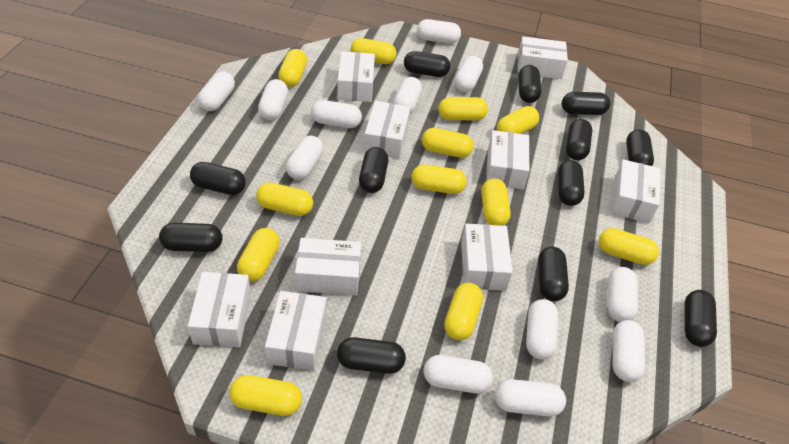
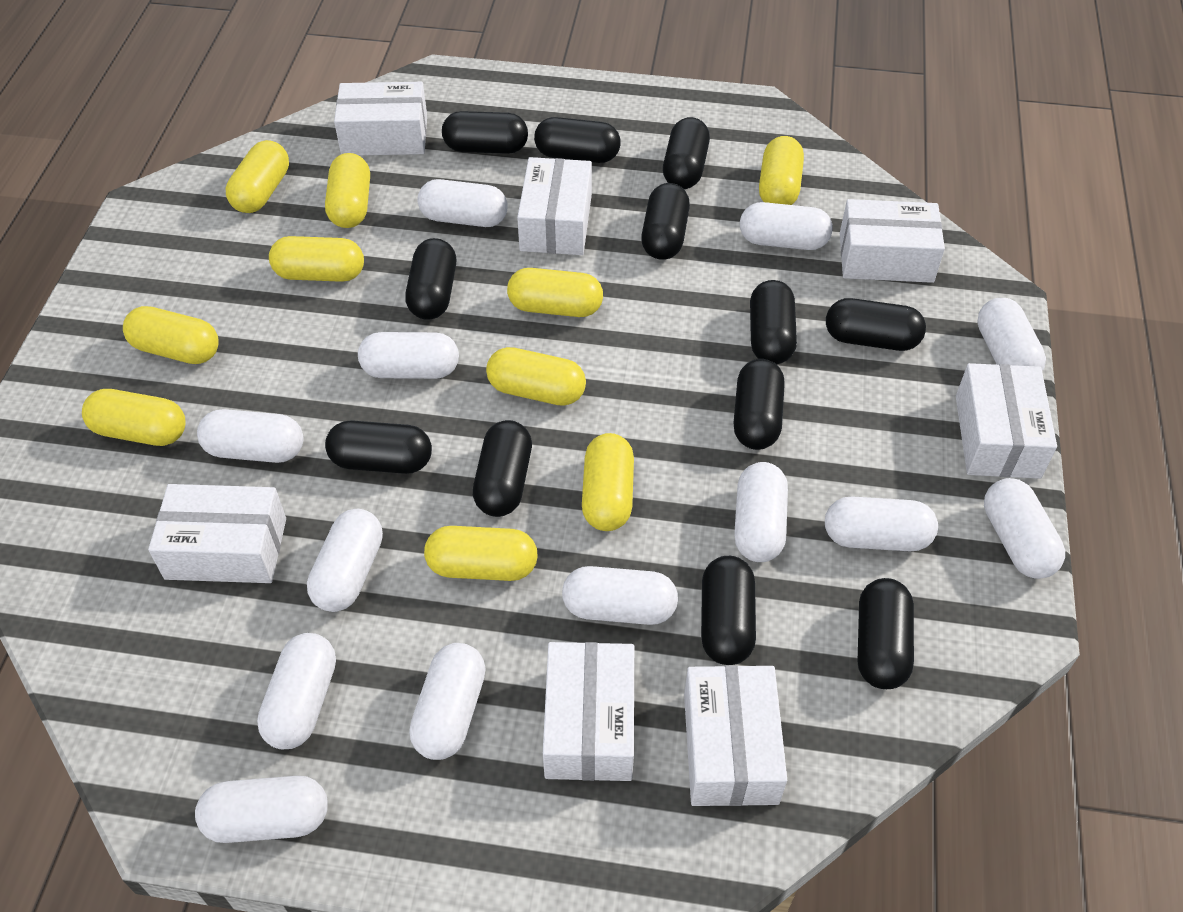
white box: [188,272,251,347] [265,291,327,371] [295,238,361,295] [337,51,375,102] [364,101,410,159] [461,224,513,291] [486,130,529,189] [518,36,568,79] [611,159,661,223] = 9 -> [148,484,286,583] [334,82,427,156] [517,157,592,255] [543,642,634,781] [684,665,787,806] [840,199,945,283] [956,363,1057,479] = 7
white capsule: [198,72,235,111] [258,79,288,120] [286,136,323,180] [311,100,362,128] [393,77,422,114] [417,19,461,44] [424,355,493,393] [455,56,483,92] [495,379,566,417] [526,299,558,359] [608,267,638,322] [613,320,645,382] = 12 -> [195,776,328,843] [197,409,303,463] [257,633,336,749] [307,509,383,612] [358,332,459,379] [409,643,486,760] [418,179,508,227] [562,566,678,625] [734,462,788,562] [740,202,833,250] [825,496,938,551] [977,298,1046,371] [984,478,1065,579] = 13
yellow capsule: [229,375,302,416] [237,228,280,282] [256,182,313,216] [278,49,307,87] [351,38,396,64] [412,165,467,194] [422,128,474,158] [439,97,488,120] [444,283,483,340] [481,179,510,226] [497,106,539,134] [599,228,659,265] = 12 -> [82,389,185,446] [123,306,219,364] [226,140,289,213] [269,236,364,282] [325,153,370,228] [424,526,538,581] [486,347,586,406] [507,268,603,317] [582,433,634,531] [759,136,804,205] = 10

